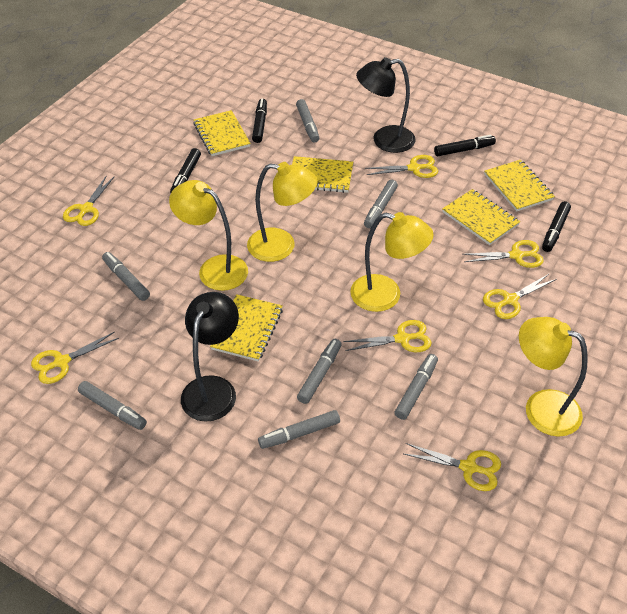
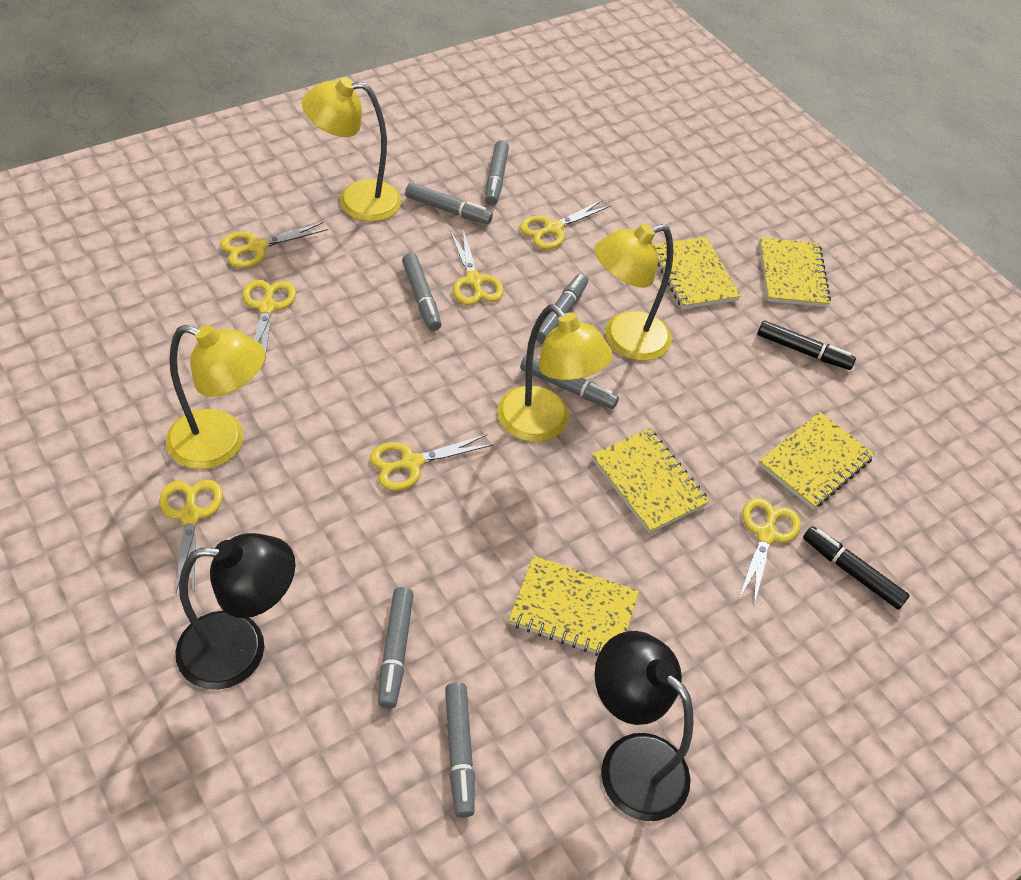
black marker: [170,148,201,193] [252,98,267,143] [434,135,496,156] [542,201,571,252] = 4 -> [757,320,856,370] [803,526,910,610] = 2

